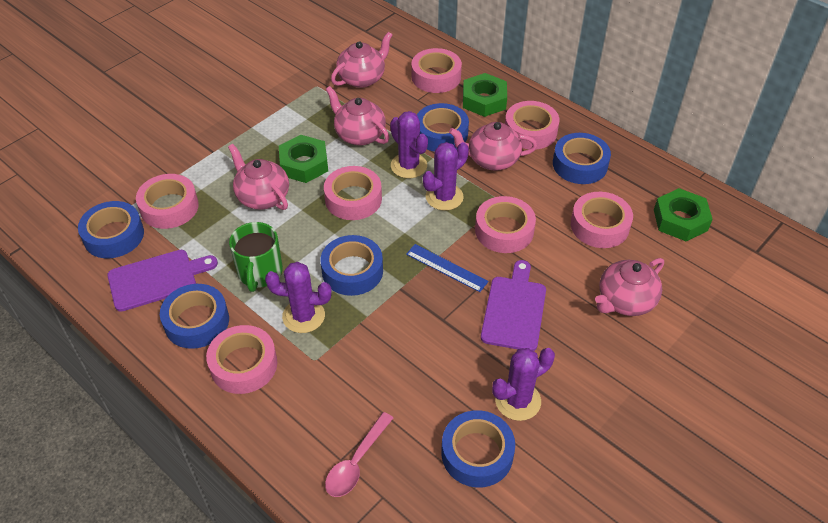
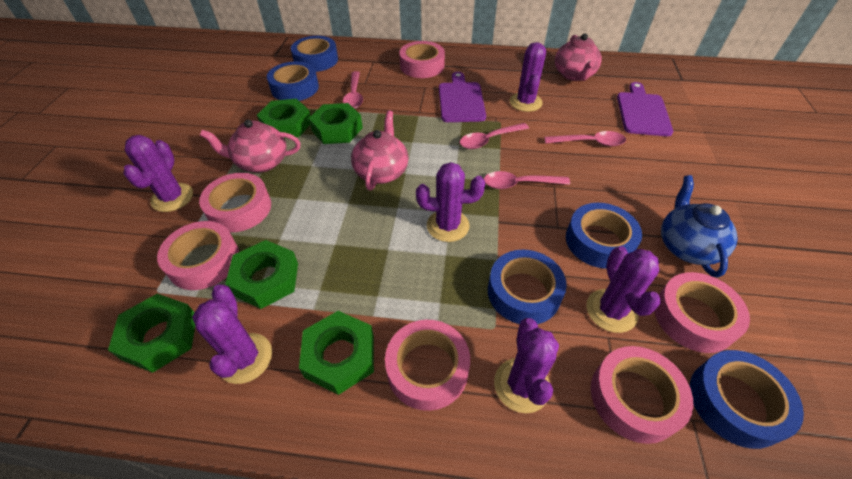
blue ruler: [406,244,489,292] = 1 -> none = 0
blue tape: [78,201,144,258] [160,284,229,349] [320,235,383,296] [417,103,469,152] [441,410,515,487] [553,133,611,184] = 6 -> [267,61,319,101] [291,36,338,72] [488,250,567,324] [566,203,642,269] [690,350,804,449] = 5
blue teapot: none = 0 -> [661,175,738,277] = 1
green mug: [229,222,283,292] = 1 -> none = 0
green nut: [279,135,328,183] [463,73,507,117] [654,188,713,241] = 3 -> [108,294,195,373] [225,240,298,309] [257,99,310,139] [299,311,374,395] [309,103,363,144] = 5
pink spoon: [325,412,393,497] = 1 -> [343,71,363,109] [460,123,529,149] [484,171,570,189] [544,131,626,146] = 4
pink tape: [136,174,199,229] [206,325,277,394] [324,166,382,220] [411,48,462,93] [475,196,536,253] [505,101,559,150] [571,192,633,248] = 7 -> [157,221,239,290] [199,173,271,232] [385,320,470,411] [399,41,445,78] [591,346,694,444] [655,272,750,353] = 6
pink teapot: [228,144,289,210] [326,86,389,145] [331,32,392,88] [449,122,537,171] [595,258,664,316] = 5 -> [200,119,300,173] [351,110,408,190] [555,34,602,81] = 3
purple cactus: [265,262,332,333] [390,111,428,178] [423,142,469,211] [492,348,555,421] = 4 -> [123,135,193,212] [192,284,272,384] [416,162,485,242] [494,318,559,413] [510,42,546,112] [586,246,661,333] = 6

